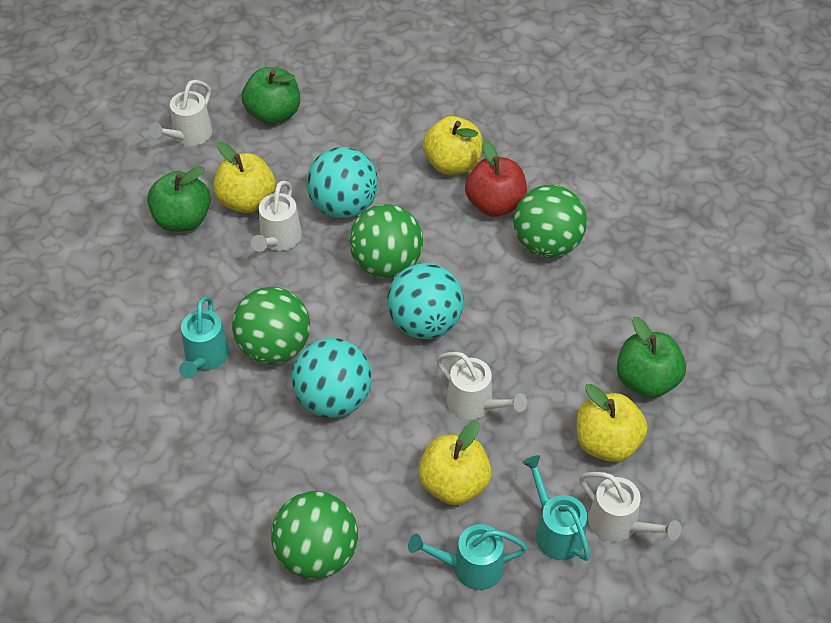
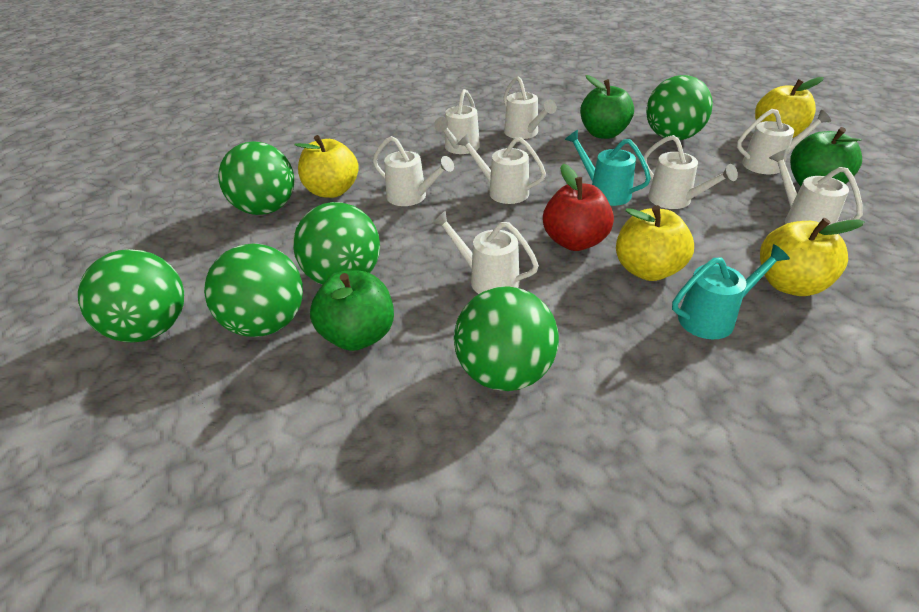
green ball: [232,287,310,365] [271,491,358,579] [349,204,423,278] [513,185,587,258] = 4 -> [78,249,184,343] [204,244,303,337] [218,141,294,215] [293,202,380,285] [454,286,559,391] [646,75,713,140] = 6
turquoise ball: [292,338,372,418] [306,147,378,219] [387,263,464,339] = 3 -> none = 0
turquoise watering can: [179,296,229,379] [408,524,528,590] [522,455,590,561] = 3 -> [565,130,651,206] [672,244,790,339] = 2
white watering can: [149,80,212,146] [251,181,302,252] [436,352,527,420] [579,472,681,542] = 4 -> [373,136,454,206] [432,210,539,294] [434,89,480,154] [457,133,546,204] [504,76,557,139] [643,135,738,209] [737,109,831,174] [769,149,863,225] = 8

